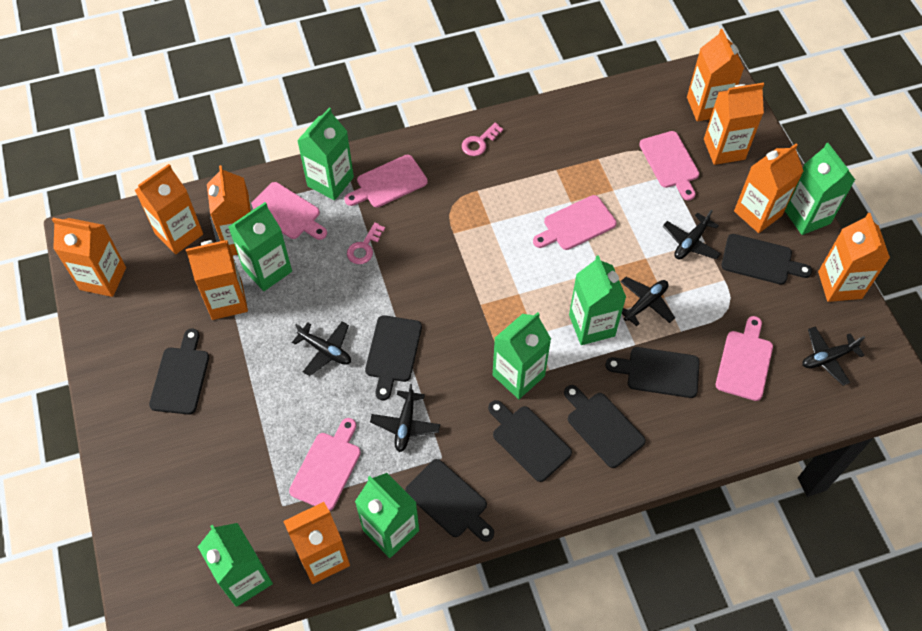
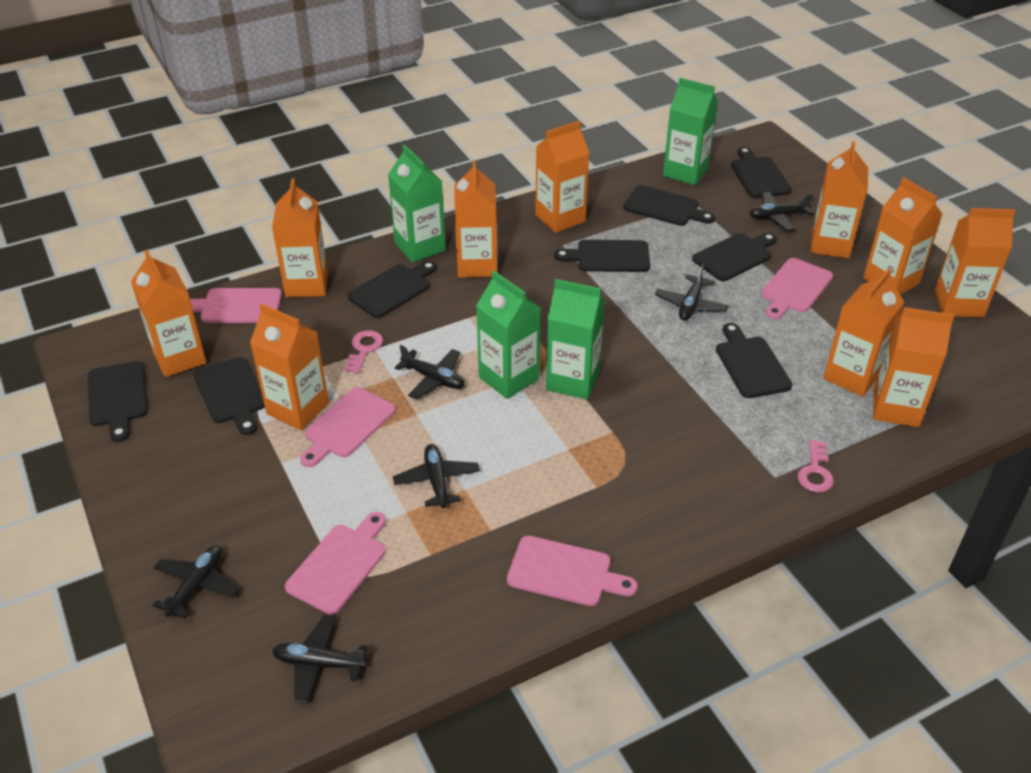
black cutting board: [149,329,209,415] [365,315,422,401] [405,459,494,542] [488,400,572,482] [564,385,646,468] [605,347,700,398] [721,234,812,285] = 7 -> [88,361,147,442] [193,357,265,435] [348,261,437,318] [554,240,650,272] [623,185,715,226] [692,233,777,281] [716,323,793,398] [731,147,792,198] = 8
black plane: [292,321,351,376] [370,384,440,452] [621,277,675,326] [663,209,721,259] [802,326,865,386] = 5 -> [153,545,239,619] [272,615,367,704] [393,444,480,508] [395,345,465,399] [655,264,729,321] [750,192,813,231] = 6
green carton: [198,523,273,607] [228,202,292,291] [297,108,354,200] [355,473,419,558] [493,312,551,399] [569,255,626,345] [785,143,855,235] = 7 -> [388,145,446,262] [476,271,541,399] [546,279,605,399] [663,78,718,185] = 4
orange carton: [52,218,126,297] [135,164,203,254] [186,240,248,320] [207,165,253,255] [283,502,350,584] [687,29,744,121] [704,83,764,165] [734,144,804,233] [818,213,890,302] = 9 -> [131,250,206,377] [250,303,329,430] [272,179,328,297] [454,160,497,278] [535,121,590,233] [810,141,868,258] [823,268,904,397] [863,177,943,294] [873,307,954,427] [935,208,1016,317] = 10
pink cutting board: [251,182,327,240] [289,418,361,511] [344,155,428,207] [533,195,617,250] [639,131,699,200] [716,316,773,401] = 6 -> [190,288,282,323] [285,512,386,614] [300,387,395,467] [507,536,637,606] [761,258,833,320] = 5

